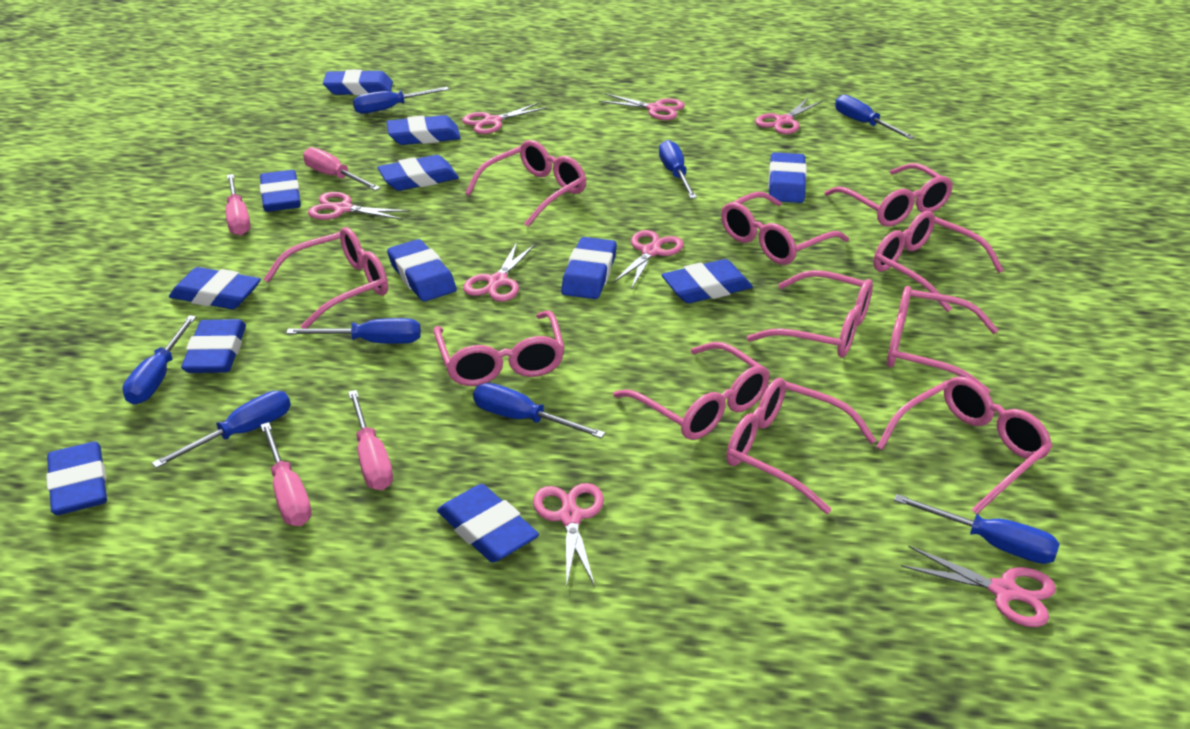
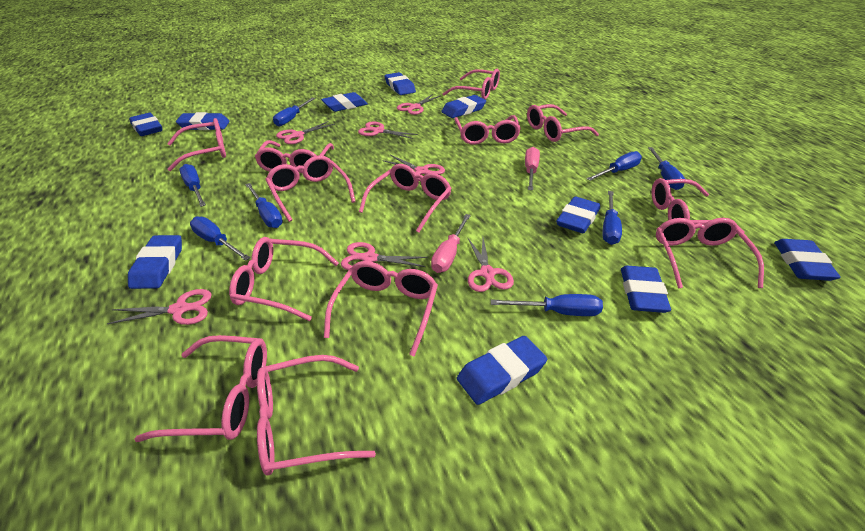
blue eraser: [46,442,107,515] [169,267,261,309] [181,319,246,373] [260,170,301,212] [323,69,393,95] [377,155,459,191] [387,115,461,145] [387,239,457,301] [437,484,539,563] [561,237,617,299] [662,259,753,303] [768,152,807,203] = 12 -> [128,235,182,289] [129,113,162,136] [176,112,230,130] [321,92,368,112] [385,72,416,95] [441,95,486,118] [457,336,547,405] [556,196,600,233] [621,266,671,313] [774,239,841,281] = 10
pink glasses: [264,227,388,329] [434,310,565,386] [465,140,586,227] [613,342,770,440] [721,191,849,265] [726,378,877,514] [747,270,873,358] [824,163,953,227] [873,211,1004,312] [877,376,1053,514] [887,286,998,394] = 11 -> [134,335,267,442] [167,118,226,171] [229,237,339,321] [255,140,334,173] [257,355,376,475] [265,155,356,222] [324,261,438,356] [359,164,452,233] [443,69,500,99] [454,115,521,145] [527,104,599,142] [651,178,744,233] [656,218,764,289] = 13
pink scissors: [308,192,410,220] [462,102,548,134] [463,242,535,302] [533,483,604,586] [599,93,685,120] [612,230,684,290] [755,98,822,134] [901,546,1056,627] = 8 -> [107,289,212,325] [276,121,335,144] [341,242,428,270] [358,122,418,139] [382,155,445,181] [397,94,440,115] [468,238,514,292] = 7
pink screwdriver: [226,174,250,236] [260,422,312,526] [303,147,381,191] [348,390,393,490] = 4 -> [431,214,471,273] [525,147,540,190] = 2

